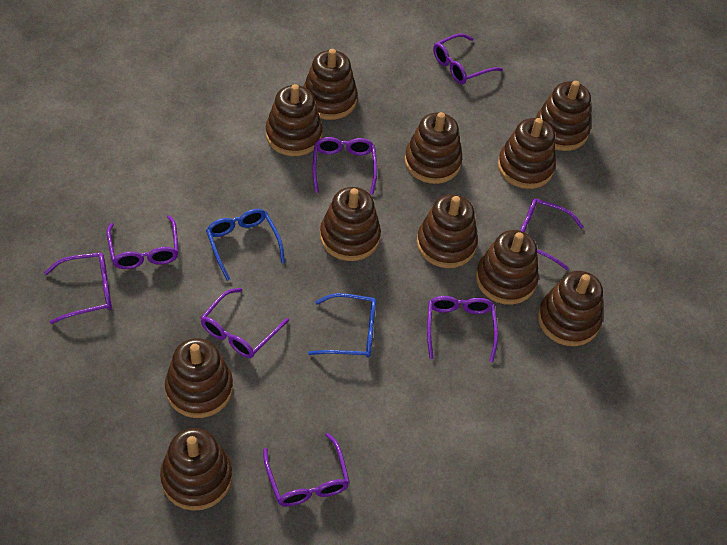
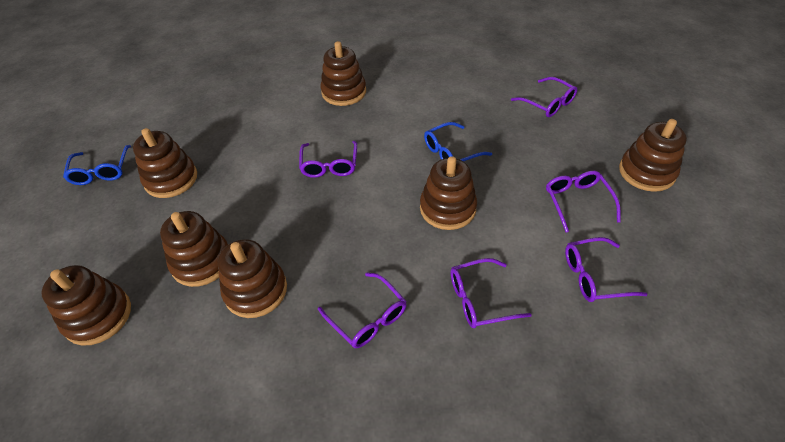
brown stacking toy: [160,428,232,511] [165,338,233,418] [266,84,323,156] [303,49,358,120] [320,187,381,261] [405,112,462,184] [417,194,478,268] [476,230,539,305] [498,118,556,189] [536,81,591,151] [538,271,603,346] = 11 -> [41,265,131,346] [133,128,197,198] [160,211,228,287] [218,239,287,318] [320,41,366,106] [420,156,477,230] [619,119,687,192] = 7
purple glasses: [44,252,112,324] [107,215,179,269] [201,288,289,358] [263,433,350,506] [312,137,377,195] [427,296,498,362] [433,33,503,84] [520,198,584,270] = 8 -> [299,141,357,178] [318,272,407,348] [451,258,532,328] [511,77,577,117] [546,171,621,233] [565,237,648,302] = 6

